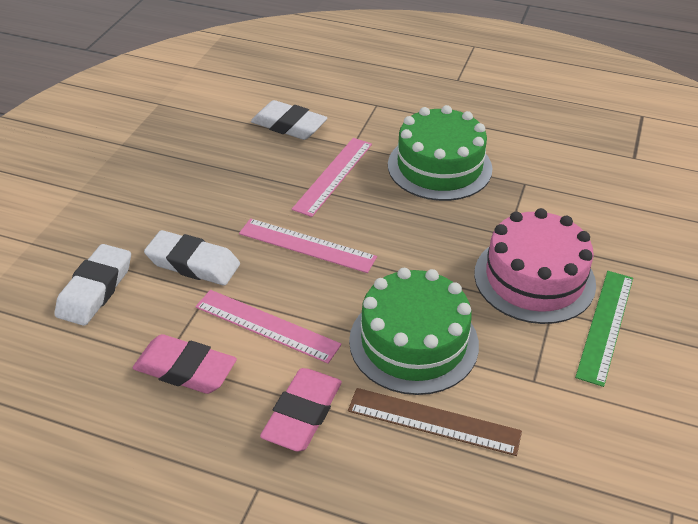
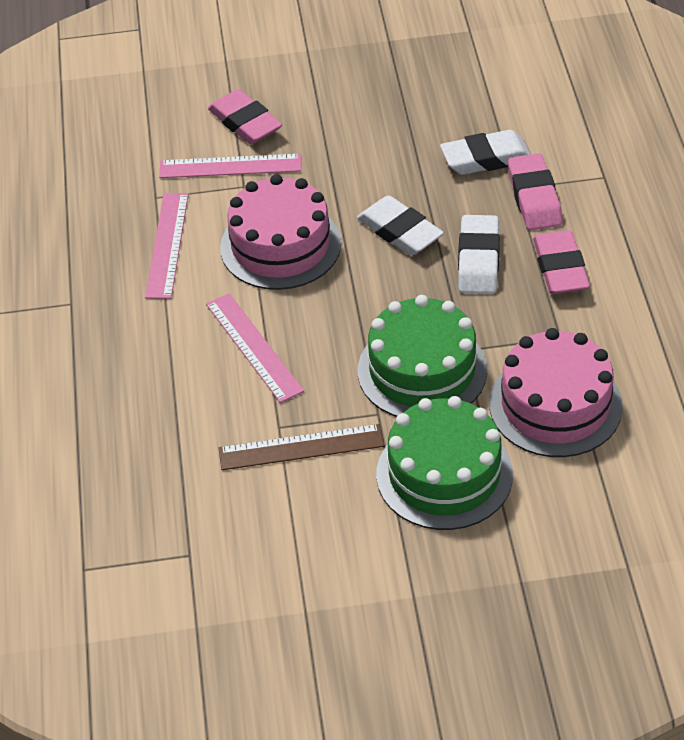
green ruler: [575,271,633,387] = 1 -> none = 0
pink cake: [474,208,596,324] = 1 -> [220,174,341,290] [489,328,623,457] = 2
pink eraser: [133,334,237,394] [260,368,342,452] = 2 -> [208,89,282,144] [508,153,562,230] [533,230,590,294] = 3

